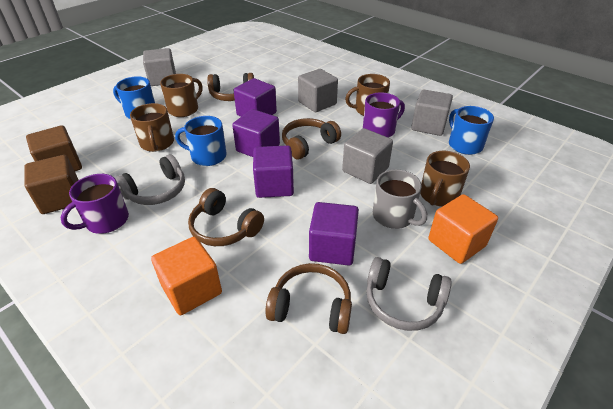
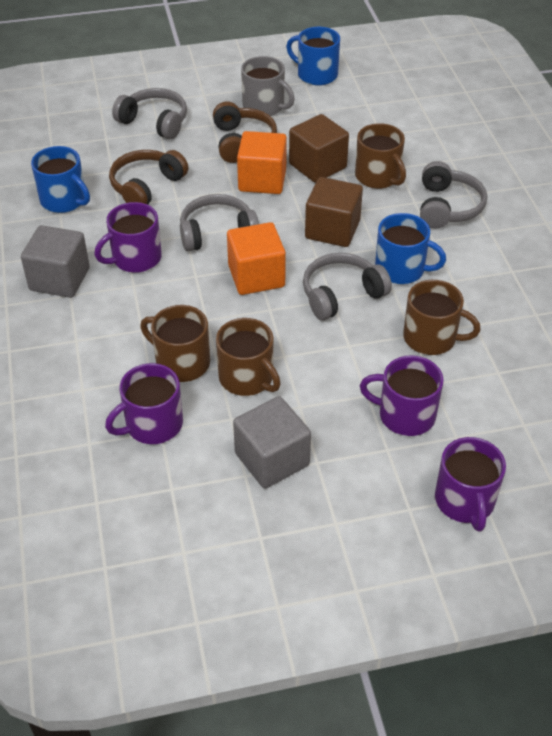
brown headphones: [188,188,264,246] [207,73,254,101] [265,263,352,334] [282,118,341,160] = 4 -> [109,150,188,205] [213,101,277,163] = 2
grey cube: [143,48,176,86] [298,69,338,112] [342,128,393,184] [411,90,453,136] = 4 -> [21,225,90,298] [233,396,311,489] = 2
grey headphones: [115,154,185,205] [366,257,452,331] = 2 -> [112,88,187,139] [180,194,259,252] [303,253,392,320] [420,161,487,228] = 4
purple cube: [232,109,280,157] [233,78,277,117] [253,145,294,198] [309,202,359,266] = 4 -> none = 0
purple mug: [60,174,129,234] [363,92,405,138] = 2 -> [94,202,162,273] [105,363,183,444] [360,355,444,436] [435,437,506,532] = 4

